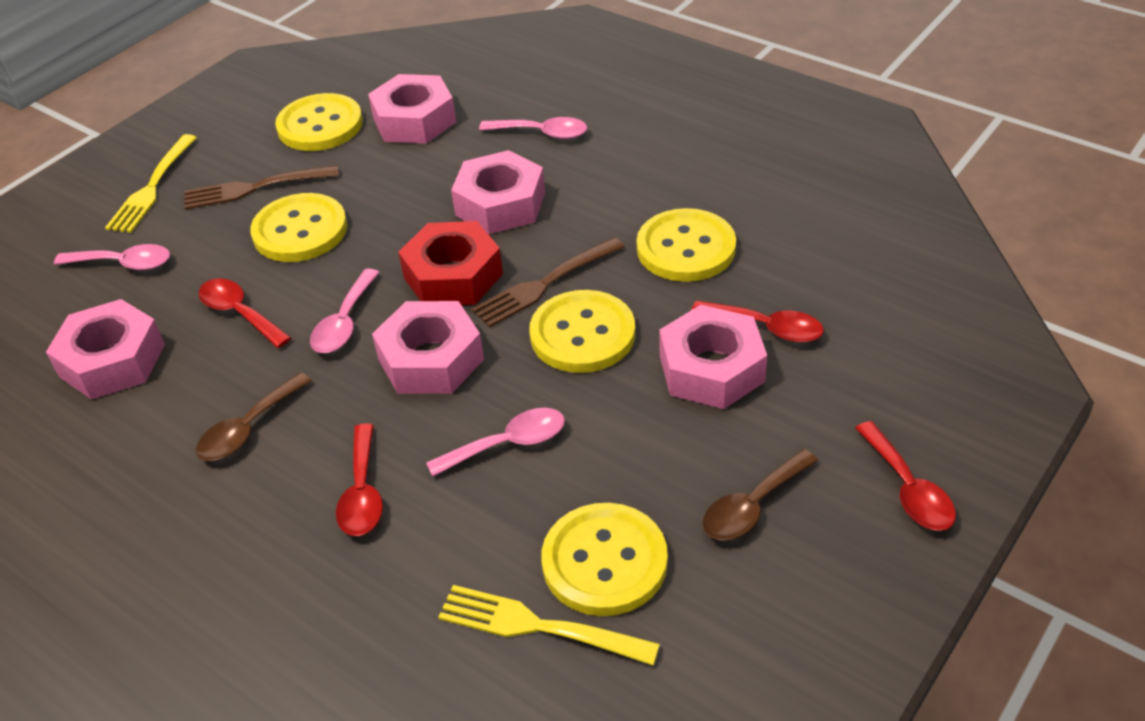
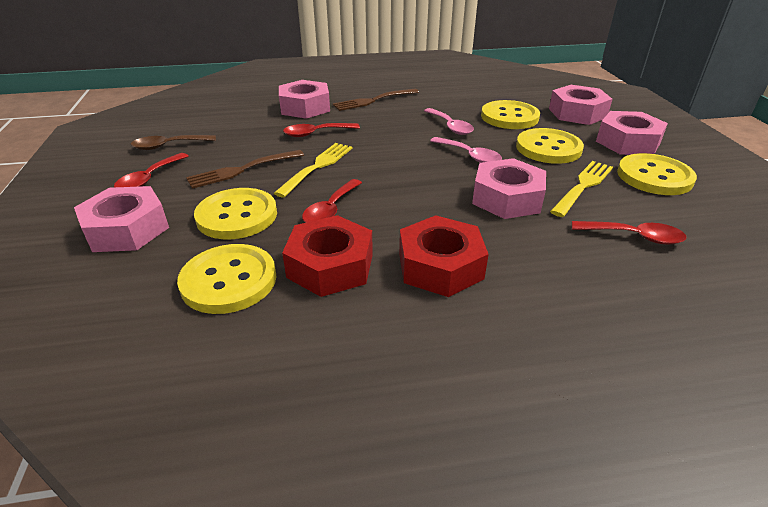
brown spoon: [196,373,312,461] [702,449,818,541] = 2 -> [131,135,216,150] = 1
pink spoon: [54,244,170,270] [310,269,380,353] [426,408,565,477] [479,117,587,139] = 4 -> [424,108,474,135] [430,137,502,163] = 2
red nut: [398,221,503,305] = 1 -> [282,215,373,297] [399,215,489,297] = 2

